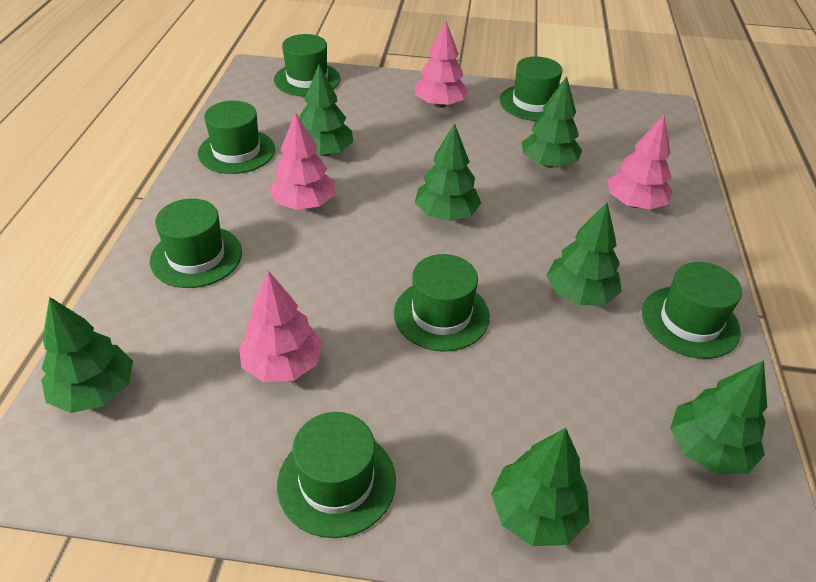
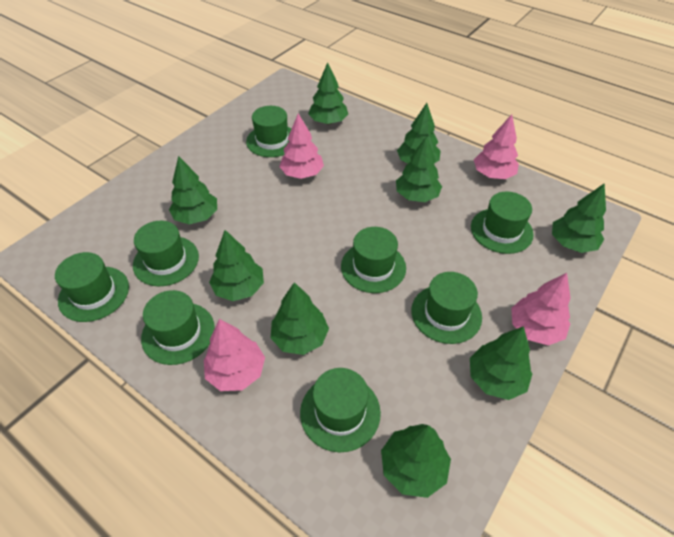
green hat: [150,199,242,288] [198,101,275,174] [274,34,341,97] [277,412,396,538] [394,254,490,352] [500,57,562,121] [642,262,742,359] = 7 -> [55,252,129,322] [133,221,199,286] [141,290,215,365] [246,106,291,157] [300,368,381,452] [341,227,406,293] [411,272,482,344] [471,192,534,254] = 8
green tree: [42,297,133,413] [300,64,353,156] [415,123,481,221] [491,428,590,546] [522,76,582,168] [546,202,622,305] [670,360,767,474] = 7 -> [169,156,217,224] [209,230,264,301] [271,282,329,355] [308,62,348,124] [381,424,451,498] [396,136,442,202] [397,103,441,164] [470,326,532,400] [552,183,606,253] = 9

